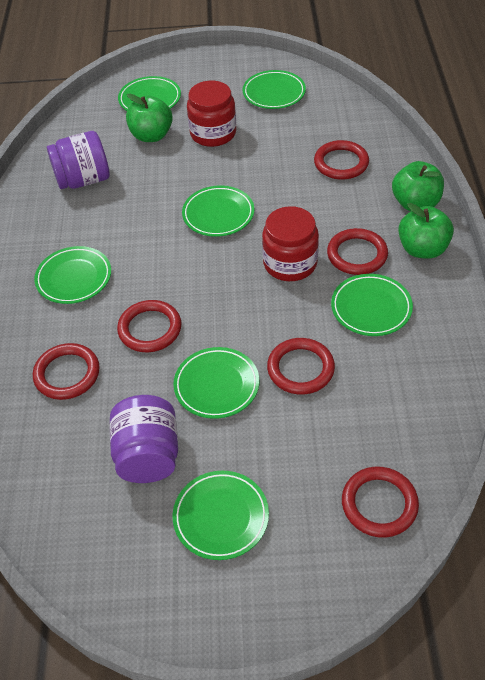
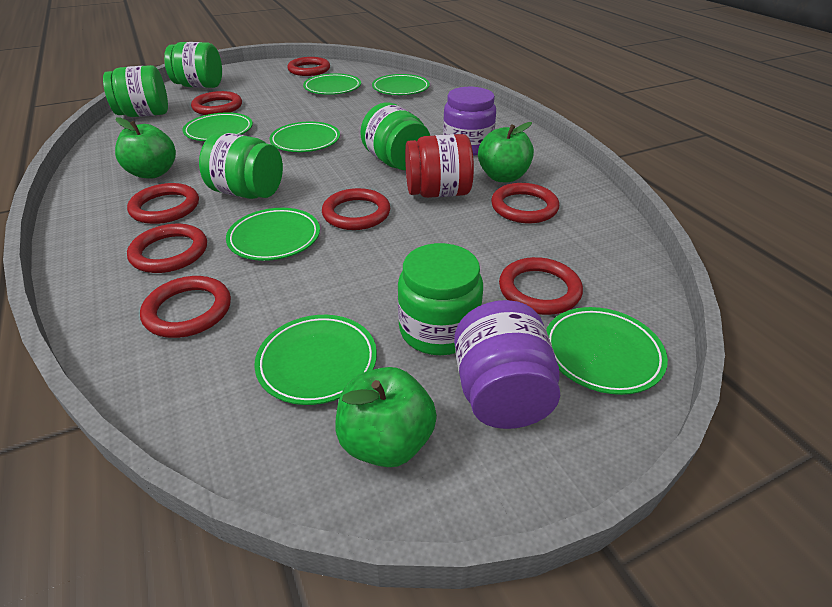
green jar: none = 0 -> [103,65,168,117] [164,42,222,88] [199,132,283,199] [360,102,430,170] [398,243,483,355] = 5
red jar: [187,81,236,147] [262,206,319,281] = 2 -> [405,134,474,198] = 1
red ring: [33,343,100,400] [117,300,182,352] [267,338,335,395] [314,140,369,180] [327,228,388,275] [342,467,419,538] = 6 -> [127,183,199,224] [127,224,207,273] [140,276,231,338] [191,91,242,115] [287,57,330,76] [322,188,390,230] [491,183,559,223] [499,257,583,315] = 8

